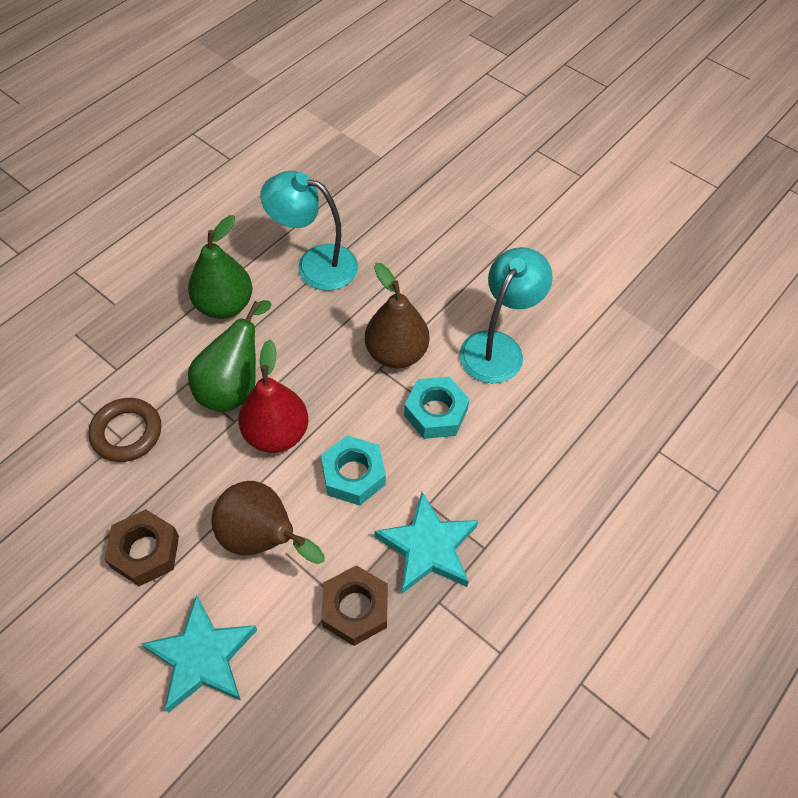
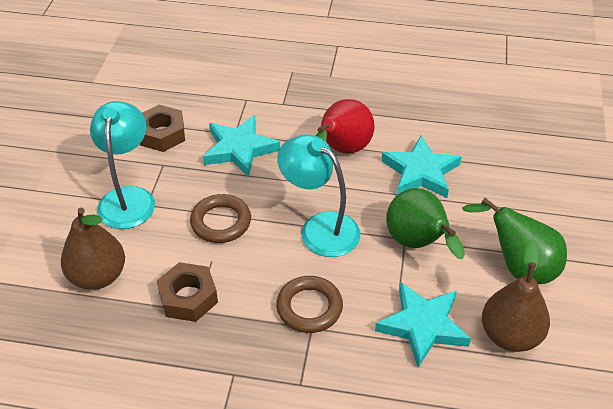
brown ring: [89,398,161,462] = 1 -> [190,194,251,243] [276,276,343,333] = 2
turquoise nut: [321,435,386,505] [404,377,470,439] = 2 -> none = 0
turquoise star: [141,595,257,713] [375,492,479,594] = 2 -> [203,115,280,177] [375,282,471,368] [381,135,462,198] = 3

